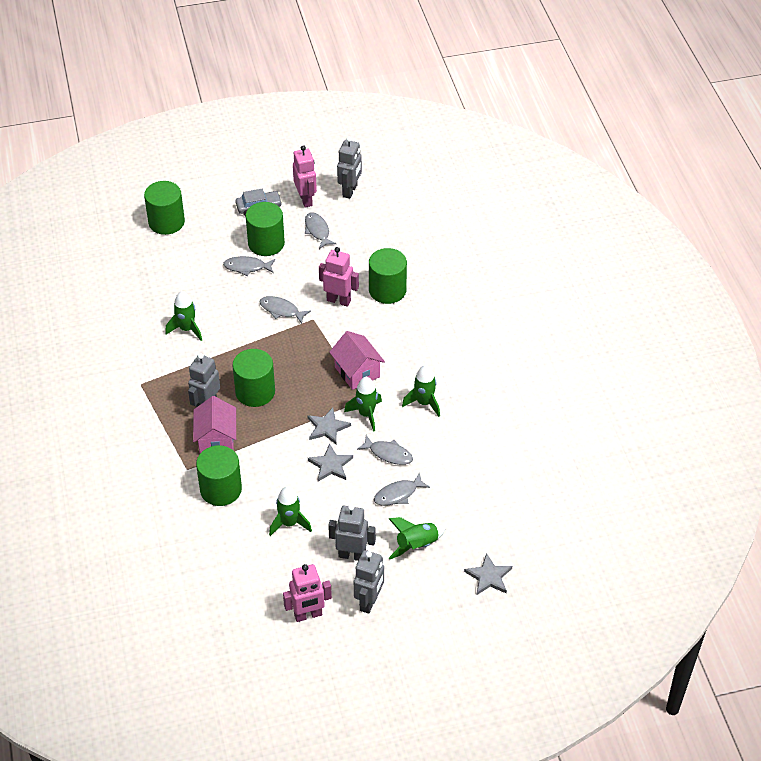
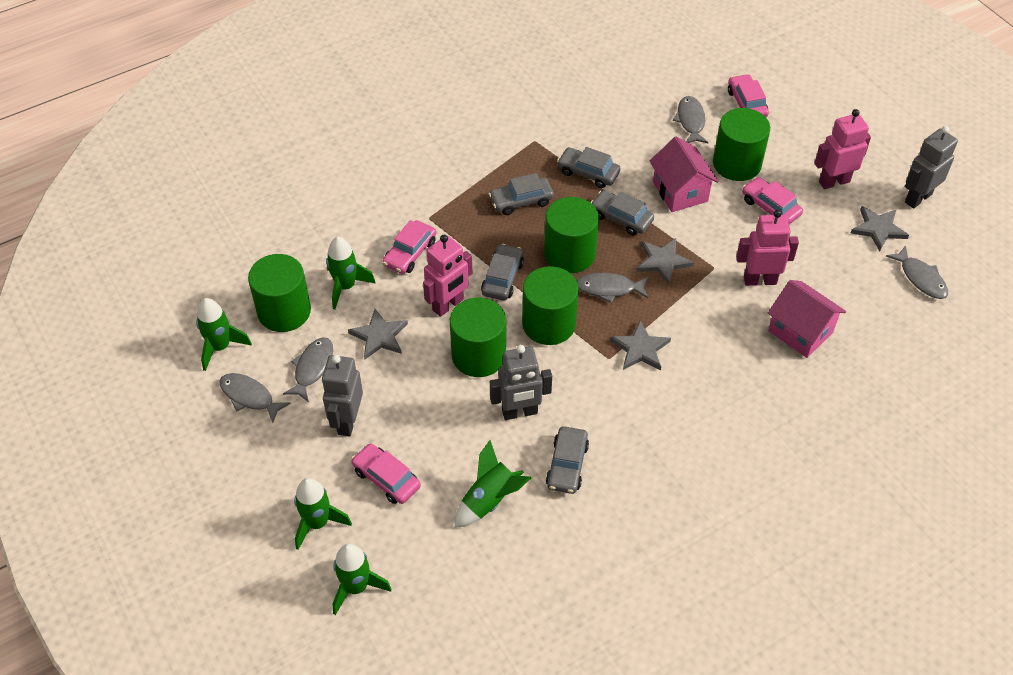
grey car: [235,189,282,216] = 1 -> [481,244,524,300] [489,173,554,215] [546,426,589,494] [557,147,621,188] [590,190,654,235] = 5
grey robot: [188,353,220,407] [328,504,376,561] [337,137,362,199] [354,550,384,614] = 4 -> [322,355,363,437] [490,345,552,420] [905,126,958,209] = 3
grey star: [307,408,351,445] [308,444,353,482] [464,553,512,595] = 3 -> [348,309,408,360] [610,321,671,371] [637,238,694,285] [851,206,909,251] = 4
pink car: none = 0 -> [351,443,421,504] [382,220,436,274] [728,74,769,117] [742,177,803,225] = 4

